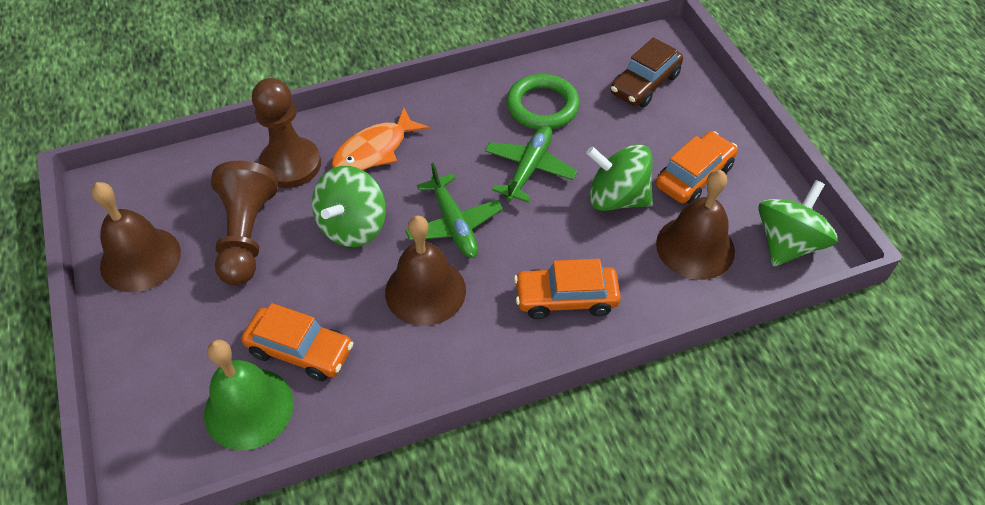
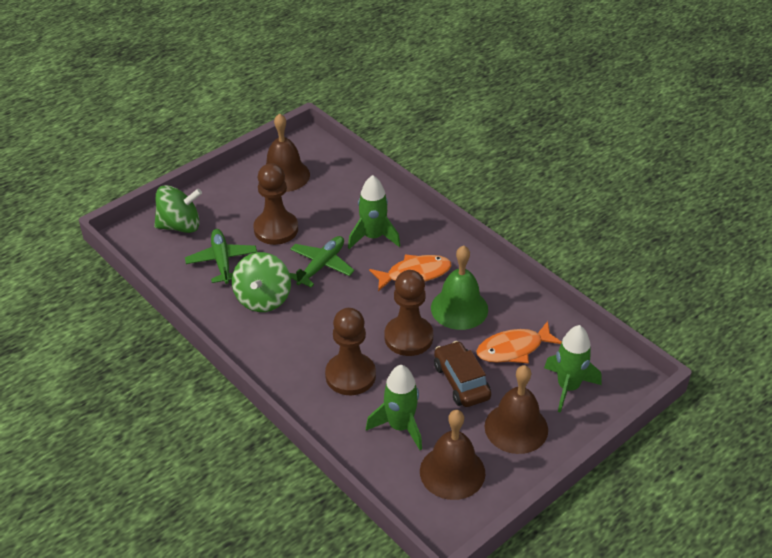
brown pawn: [211,161,278,286] [252,78,321,188] = 2 -> [253,163,298,245] [325,308,376,395] [385,270,433,356] = 3
green ring: [506,74,580,130] = 1 -> none = 0
green rocket: none = 0 -> [348,175,400,249] [366,365,422,450] [544,325,601,413] = 3
green spinning top: [312,166,386,247] [586,144,653,211] [758,180,838,266] = 3 -> [154,185,202,233] [232,252,291,312] = 2
orange car: [241,303,353,381] [514,259,621,319] [656,131,738,204] = 3 -> none = 0
orange fish: [332,108,429,170] = 1 -> [369,254,451,291] [476,321,562,364] = 2

